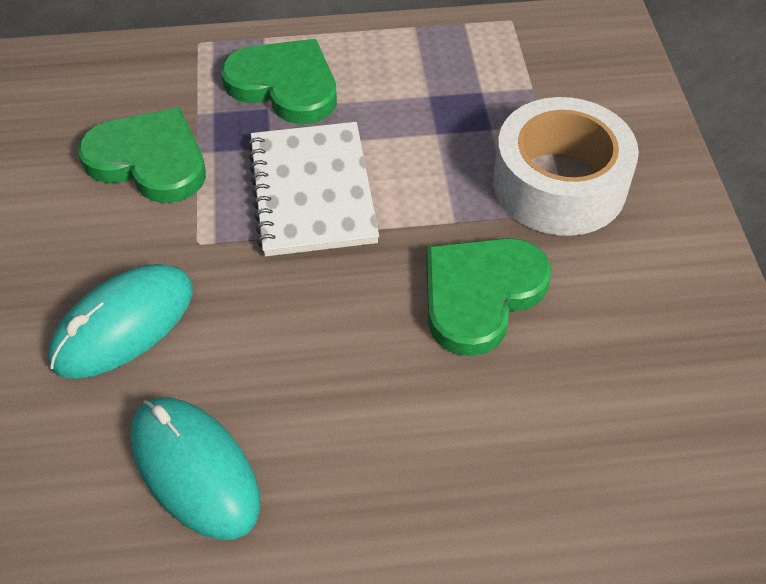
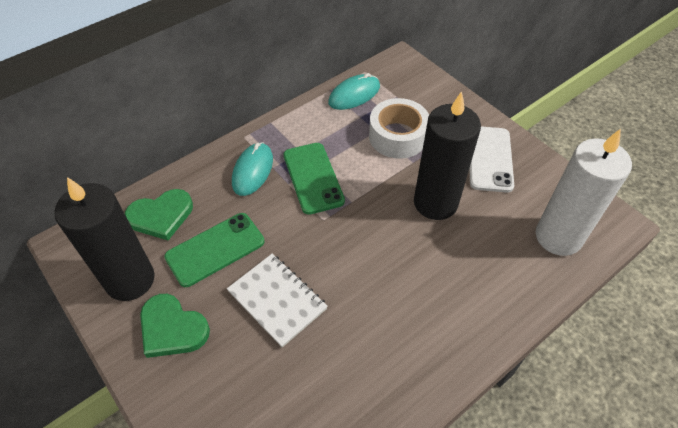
black candle: none = 0 -> [54,177,155,301] [414,91,481,220] = 2
green heart: [78,107,206,203] [221,39,337,124] [426,238,551,356] = 3 -> [125,189,193,240] [140,294,210,358] = 2
green phone: none = 0 -> [164,213,265,287] [283,143,345,215] = 2
white candle: none = 0 -> [536,129,632,256] = 1
white phone: none = 0 -> [469,126,514,193] = 1

